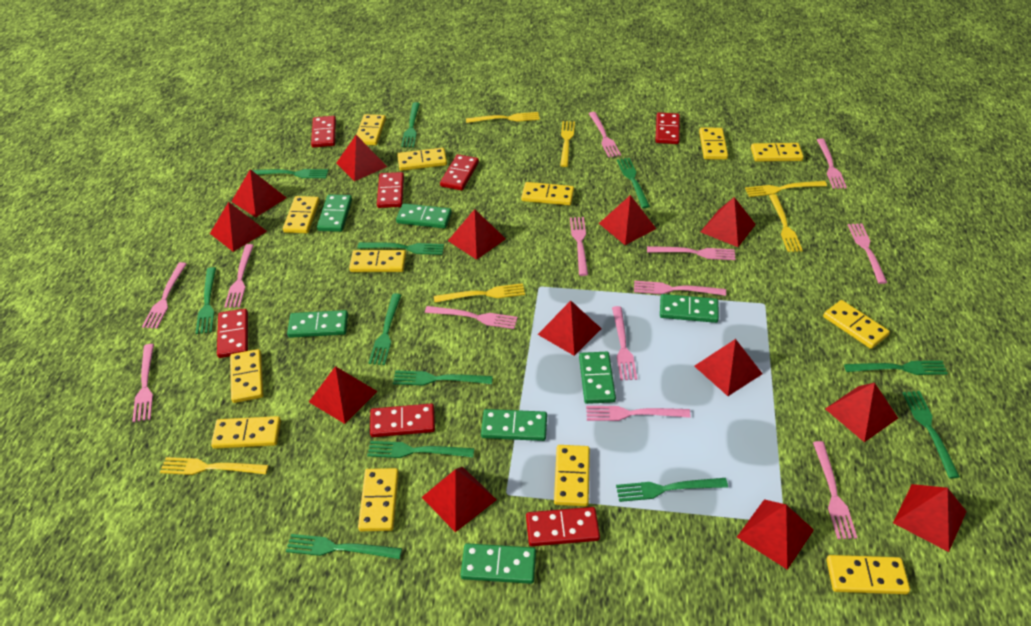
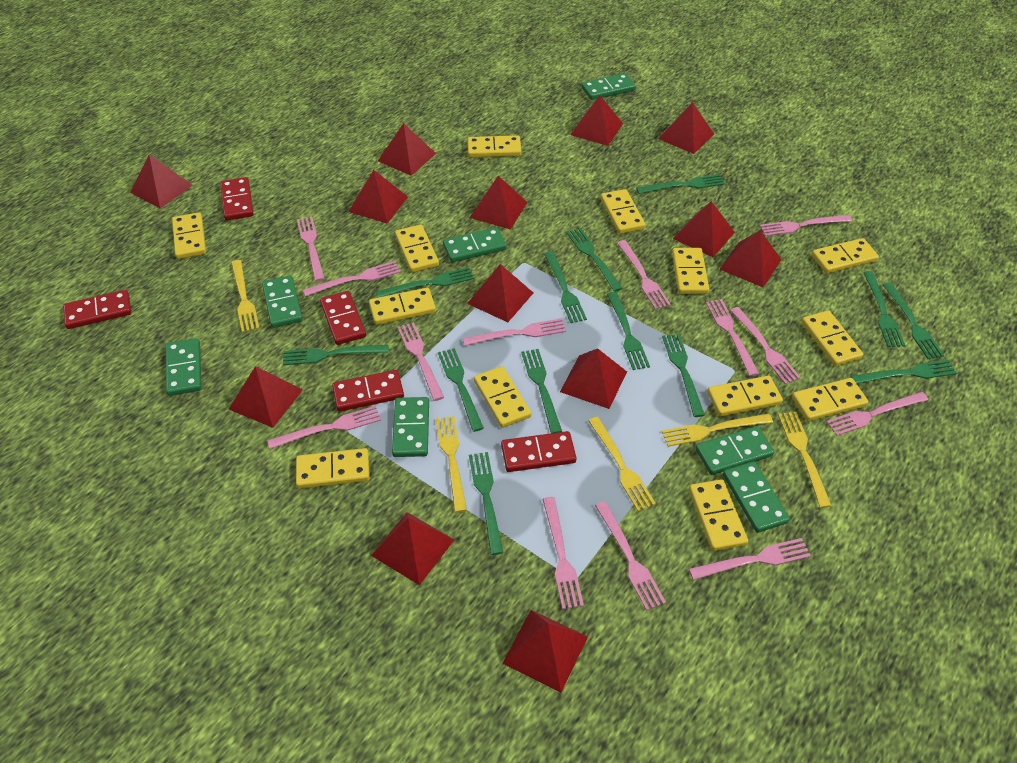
green fork: [196,267,216,334] [252,169,328,178] [286,534,402,559] [358,242,444,255] [367,441,474,458] [369,293,401,365] [393,370,493,386] [401,102,420,147] [616,478,728,502] [617,158,650,208] [844,361,948,375] [903,391,960,479] = 12 -> [283,344,389,365] [376,267,474,298] [438,348,484,432] [469,452,503,555] [521,349,562,433] [544,251,587,323] [566,228,623,292] [607,292,650,370] [636,174,725,194] [662,334,705,417] [851,360,957,384] [863,271,905,347] [883,282,944,359] = 13
red domino: [217,309,248,358] [311,116,336,148] [370,403,435,437] [377,172,404,208] [440,154,479,190] [526,507,600,546] [655,112,680,144] = 7 -> [63,290,131,329] [220,177,254,220] [320,291,366,345] [332,370,404,411] [501,431,576,472] = 5
yellow fork: [160,457,269,475] [434,283,525,303] [466,112,540,123] [560,121,575,167] [745,181,827,197] [769,194,803,252] = 6 -> [231,260,259,332] [436,416,467,513] [588,417,656,511] [662,414,773,447] [778,412,831,508] = 5

